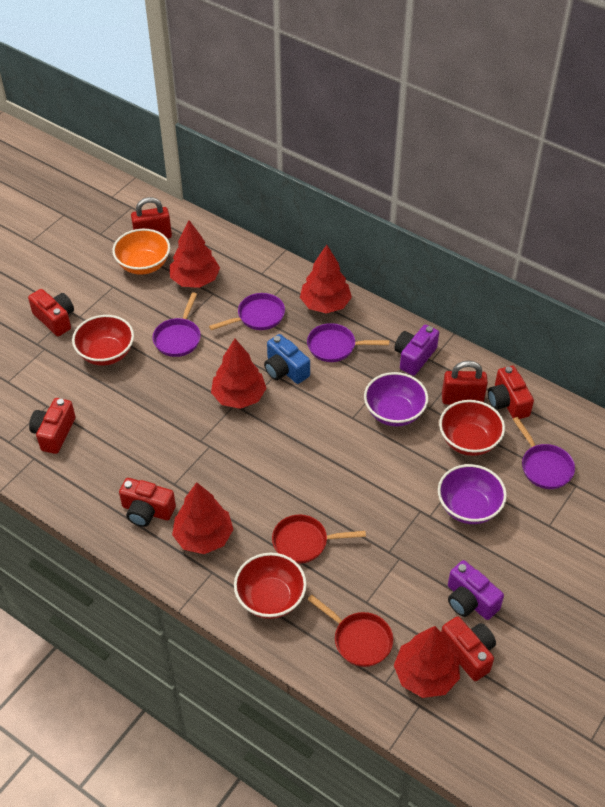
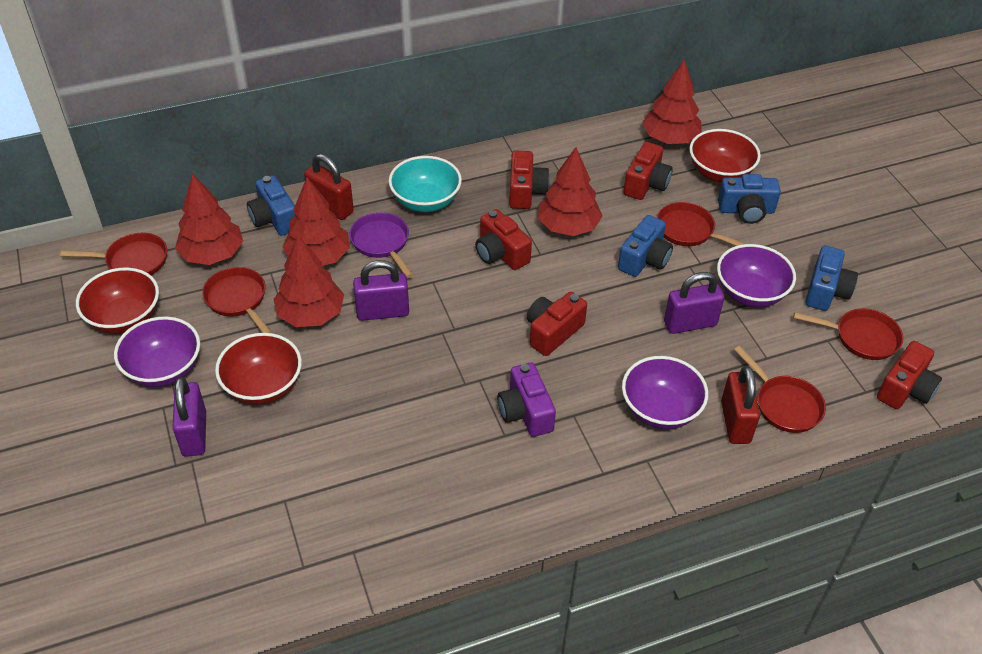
blue camera: [264,334,310,384] = 1 -> [247,175,295,236] [618,215,673,277] [718,174,781,224] [806,246,858,311] = 4
orange bowl: [112,229,170,275] = 1 -> none = 0
purple bowl: [364,372,428,427] [438,464,507,524] = 2 -> [114,317,200,387] [622,356,708,429] [717,244,796,307] = 3
purple camera: [394,325,439,376] [448,560,504,620] = 2 -> [497,362,556,437] = 1
purple padlock: none = 0 -> [172,377,206,457] [353,260,409,321] [664,272,724,334] = 3
purple pan: [152,292,201,357] [209,293,285,330] [307,323,389,362] [513,417,575,489] = 4 -> [350,212,413,278] = 1
red pan: [272,515,366,564] [307,595,393,667] = 2 -> [60,233,167,275] [202,267,272,333] [657,202,746,246] [734,346,826,433] [793,308,903,360] = 5
turquoise bowl: none = 0 -> [389,156,462,212] = 1

